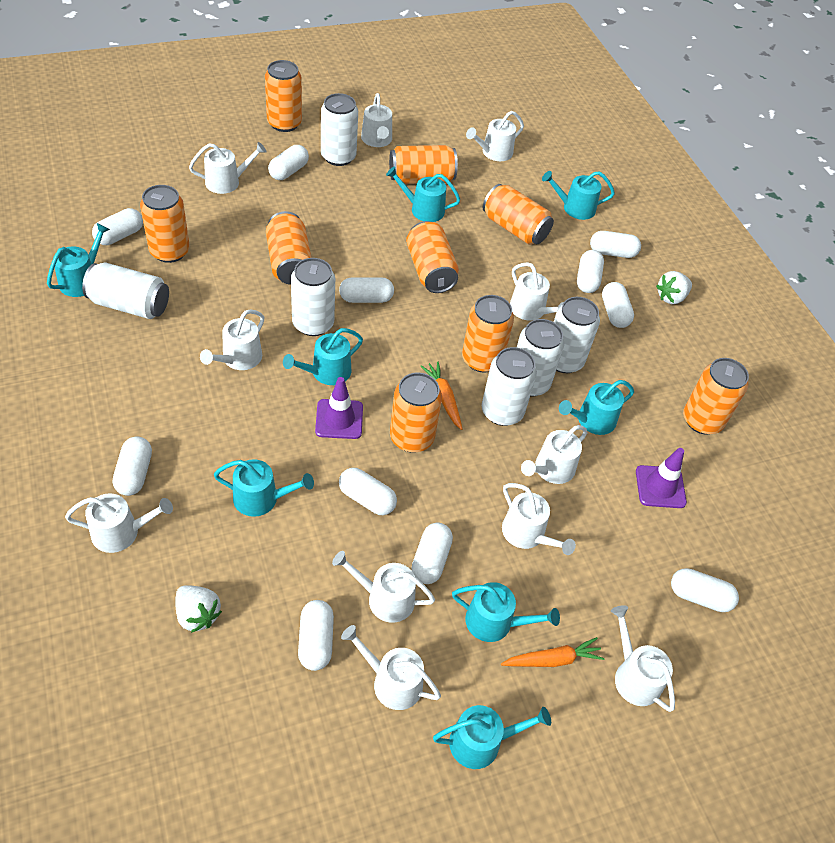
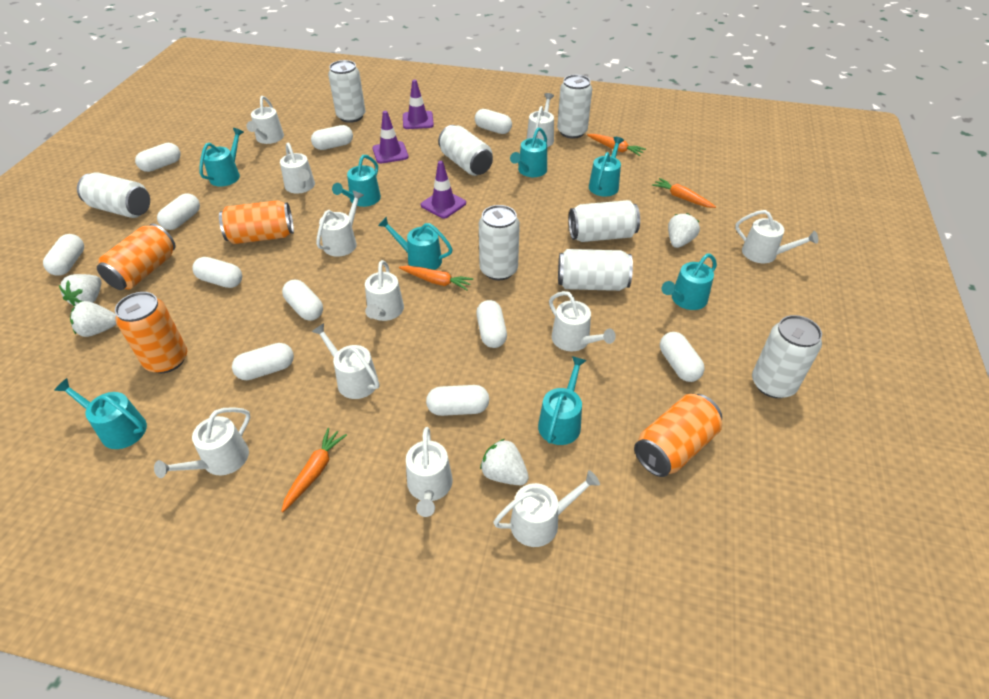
orange can: [140,185,190,263] [265,60,302,132] [266,211,312,285] [389,145,458,184] [390,373,442,453] [406,221,459,293] [462,295,514,372] [483,184,554,245] [683,358,749,435] = 9 -> [97,224,176,290] [115,292,187,373] [219,200,294,244] [634,394,722,477] = 4
orange carrot: [420,361,463,430] [501,637,604,667] = 2 -> [281,428,347,512] [399,266,473,290] [587,134,646,156] [652,178,716,208] = 4
purple traffic cone: [315,377,363,439] [636,448,687,508] = 2 -> [372,111,409,164] [403,80,434,129] [421,161,466,218] = 3
white can: [82,262,169,319] [291,258,335,336] [321,93,358,166] [482,347,537,426] [517,319,564,397] [554,297,600,373] = 6 -> [77,172,150,218] [328,60,365,123] [438,125,493,176] [479,205,520,280] [557,75,592,139] [558,249,633,291] [569,200,640,242] [752,315,822,398] = 8
white strawberry: [175,585,222,633] [656,271,692,304] = 2 -> [59,274,102,307] [70,301,117,337] [480,439,529,485] [668,213,700,248] = 4

